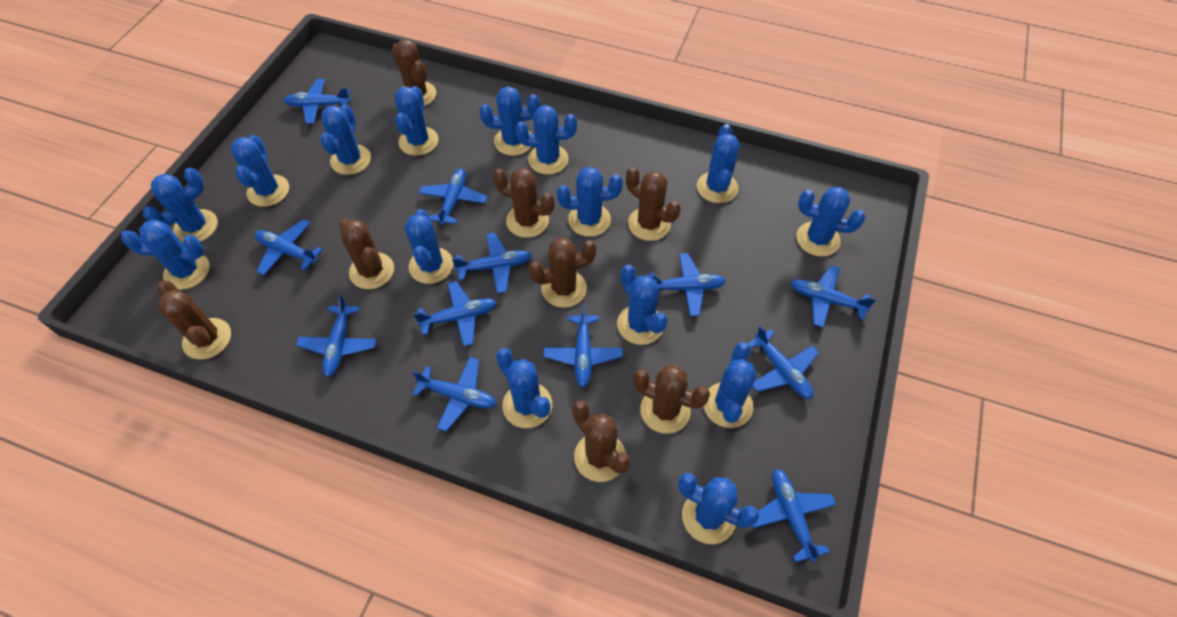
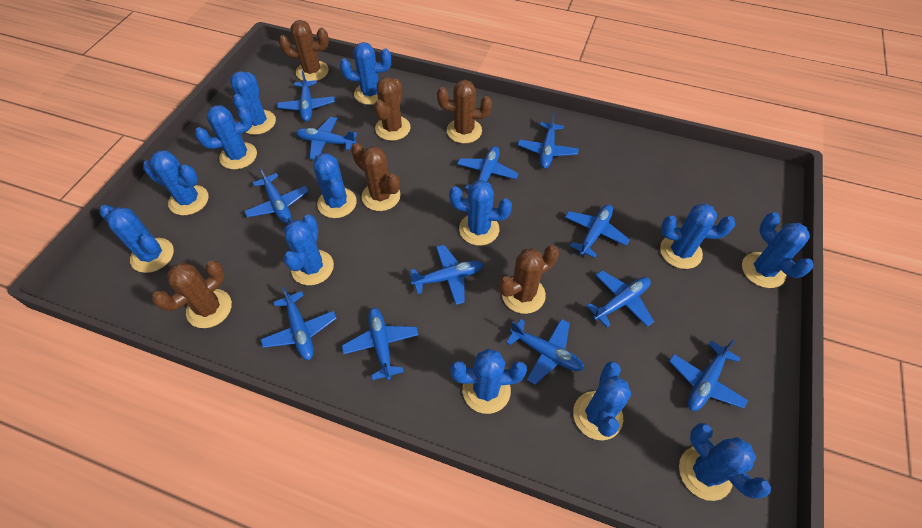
blue cactus: [121,220,210,290] [143,168,218,242] [231,135,289,207] [320,104,371,175] [395,86,439,156] [404,209,453,284] [480,86,540,156] [496,348,552,428] [515,105,577,174] [557,167,623,237] [617,264,668,345] [678,473,759,544] [697,124,740,203] [703,342,757,428] [796,187,865,257] = 15 -> [100,205,174,273] [143,150,209,215] [195,105,257,169] [230,71,276,135] [284,214,334,285] [314,153,357,218] [340,42,391,105] [449,180,512,246] [450,348,527,414] [573,361,631,440] [660,203,735,269] [679,423,771,501] [742,212,813,288] = 13
brown cactus: [158,281,231,359] [339,218,394,289] [392,39,436,106] [493,168,555,238] [528,238,597,308] [572,401,631,482] [626,167,681,241] [633,365,710,434] = 8 -> [152,261,232,328] [279,20,329,81] [351,143,401,211] [374,77,411,141] [437,80,492,143] [499,245,559,314] = 6

